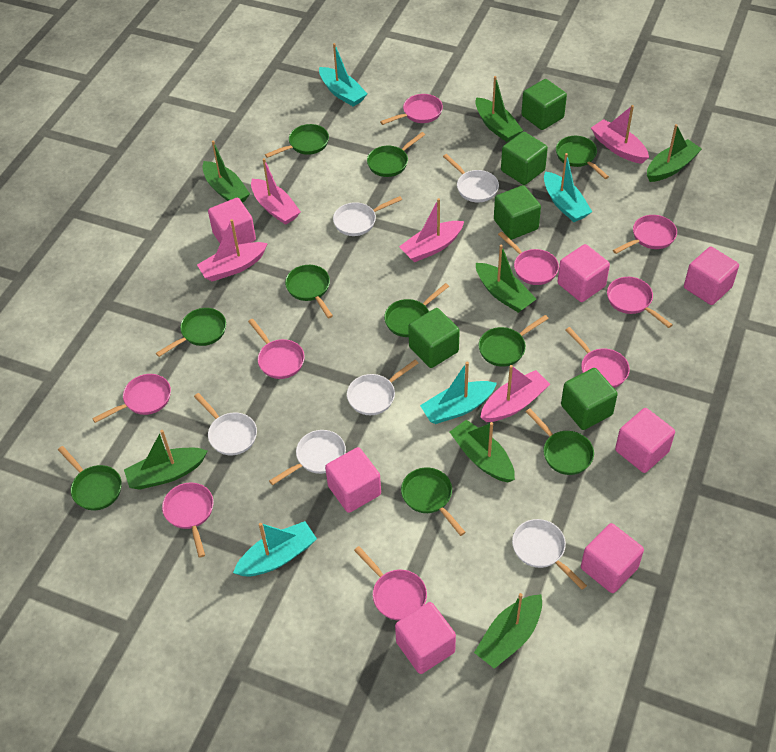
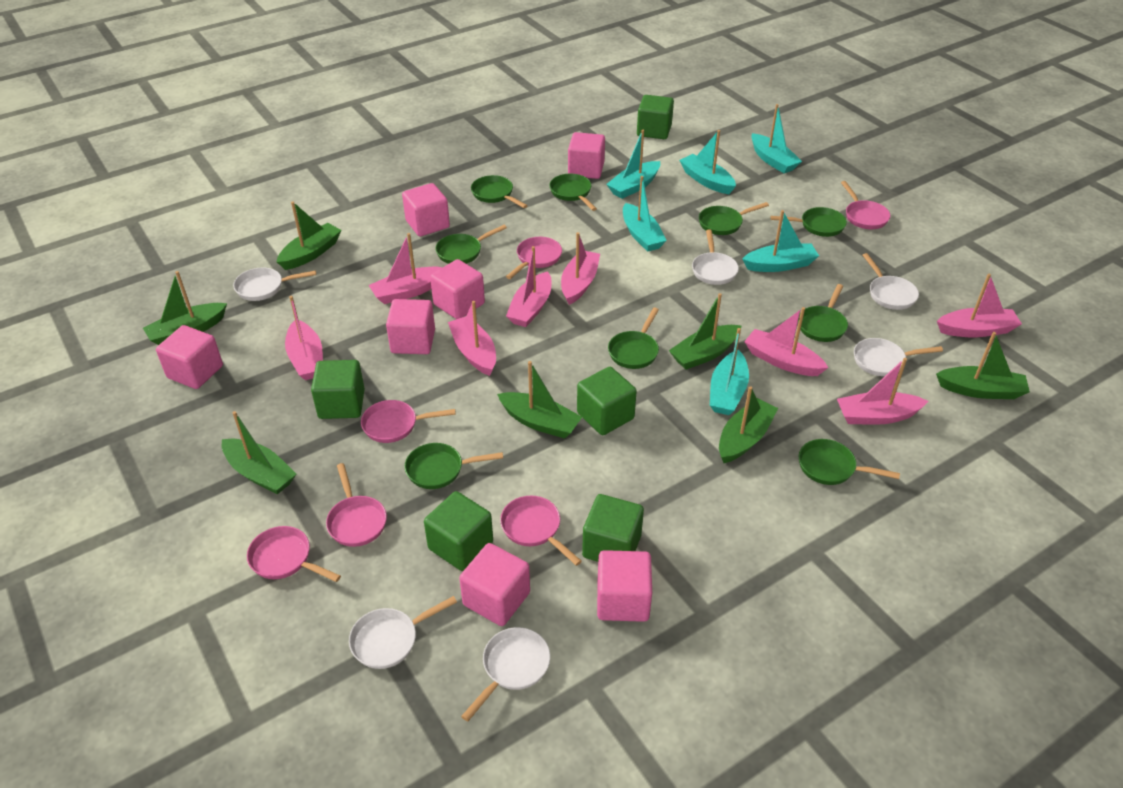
green pan: [58,446,122,510] [156,308,226,357] [265,124,329,158] [285,265,333,318] [367,132,425,177] [384,283,449,337] [401,467,466,536] [479,315,549,367] [526,409,594,475] [556,136,609,179] = 10 -> [405,443,503,489] [435,225,507,264] [471,175,528,208] [549,174,597,211] [608,307,659,369] [699,202,769,235] [771,207,847,237] [798,284,848,342] [799,439,900,485] = 9
pink boat: [197,219,268,281] [251,158,301,225] [399,198,464,262] [480,365,550,422] [591,105,649,164] = 5 -> [285,296,323,380] [369,233,443,304] [448,301,496,376] [506,246,552,327] [561,232,600,305] [744,307,828,376] [837,358,928,425] [937,274,1022,337] = 8
pink pan: [92,374,171,423] [162,482,214,558] [248,319,305,379] [354,546,427,621] [380,94,443,125] [498,232,559,285] [566,327,630,388] [607,277,672,328] [613,215,677,254] = 9 -> [247,526,341,582] [326,463,387,547] [361,400,456,443] [500,496,582,566] [506,237,562,279] [841,181,891,229] = 6
turquoise boat: [233,521,317,576] [319,43,368,107] [420,362,497,424] [544,153,592,222] = 4 -> [606,130,660,199] [623,176,667,252] [679,130,736,194] [710,328,749,415] [742,210,819,272] [751,104,802,173] = 6

